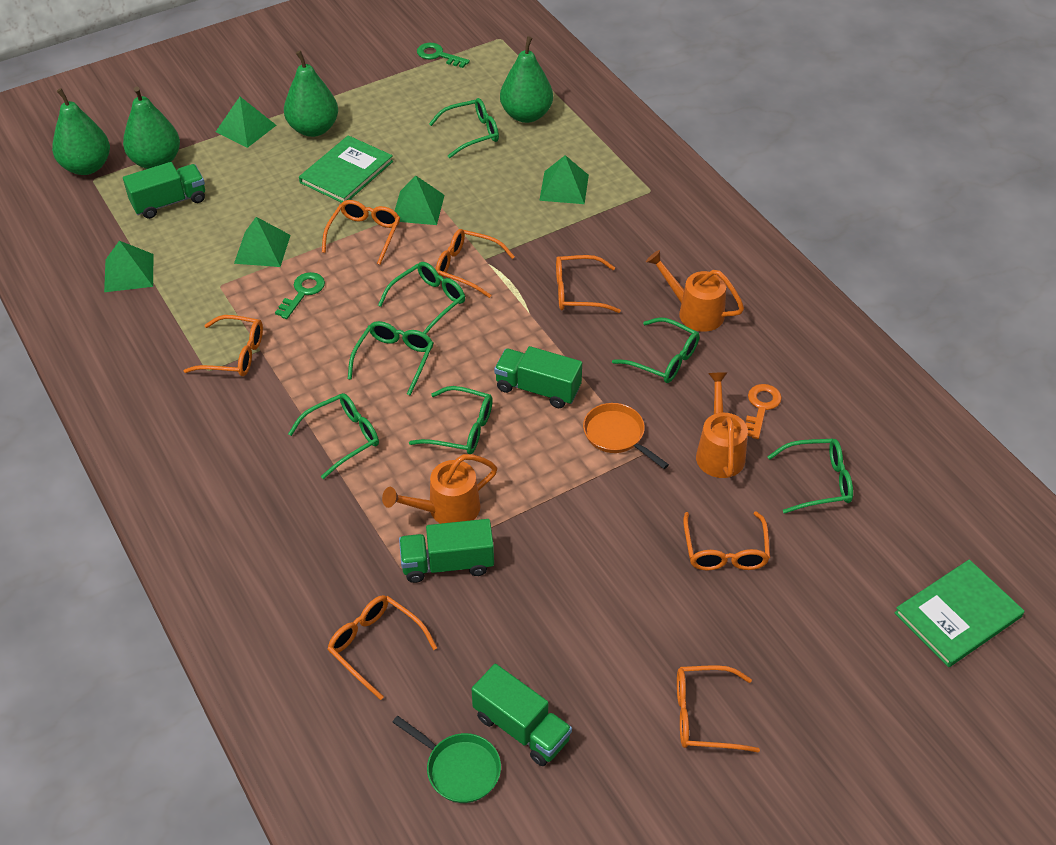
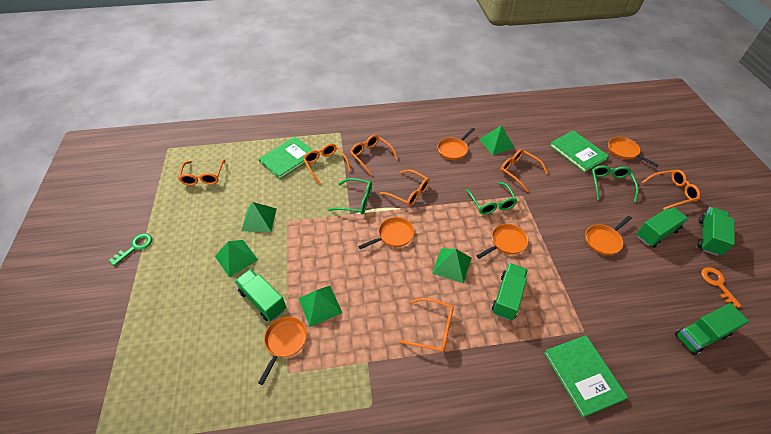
green book: [299,135,393,203] [894,559,1024,667] = 2 -> [258,137,313,179] [544,335,628,418] [549,130,609,173] = 3
green glasses: [288,393,379,479] [348,321,434,395] [378,262,465,334] [409,386,493,454] [429,98,499,158] [612,317,700,383] [767,439,853,514] = 7 -> [328,178,372,214] [466,182,517,215] [591,165,638,202] = 3
green key: [275,272,325,319] [417,43,470,68] = 2 -> [109,233,152,266] = 1
green pan: [392,716,501,803] = 1 -> none = 0
green pear: [52,88,110,175] [123,86,180,169] [284,51,338,137] [500,36,553,123] = 4 -> none = 0
green truck: [123,162,205,219] [399,519,494,583] [471,664,572,766] [494,346,582,408] = 4 -> [234,269,286,321] [492,263,528,320] [637,207,688,248] [675,303,749,355] [697,207,735,256] = 5
orange pan: [583,403,669,469] = 1 -> [258,316,307,385] [358,217,414,249] [437,128,475,160] [477,224,528,259] [585,216,632,255] [608,137,659,167] = 6
orange watering can: [382,454,497,524] [646,250,744,332] [696,372,748,478] = 3 -> none = 0

